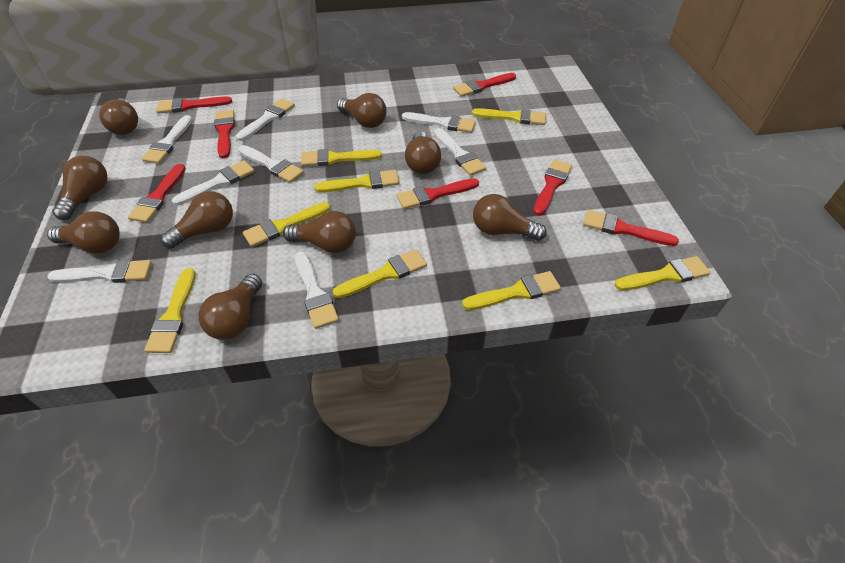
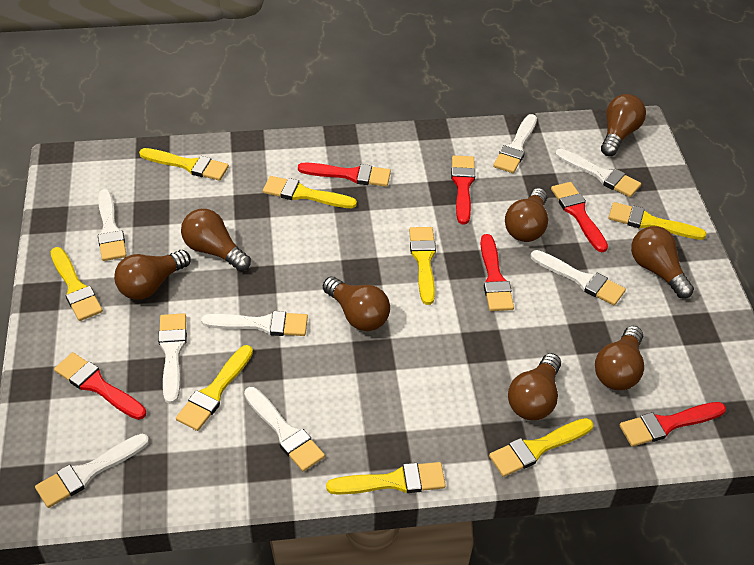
brown light bulb: [47,211,120,254] [53,156,108,220] [99,98,138,135] [161,191,233,248] [198,274,262,340] [283,211,356,253] [337,93,387,128] [405,131,441,174] [473,194,547,241] = 9 -> [114,250,191,300] [181,209,251,271] [323,277,390,331] [505,188,548,242] [508,353,561,420] [595,326,644,390] [601,94,646,156] [631,226,694,298] = 8
red brush: [128,164,186,223] [156,96,232,113] [214,110,235,158] [397,178,479,209] [453,73,516,97] [533,159,572,216] [583,210,679,246] = 7 -> [54,352,146,420] [298,163,391,187] [451,155,475,224] [480,234,514,311] [551,182,608,252] [620,402,726,447] = 6

